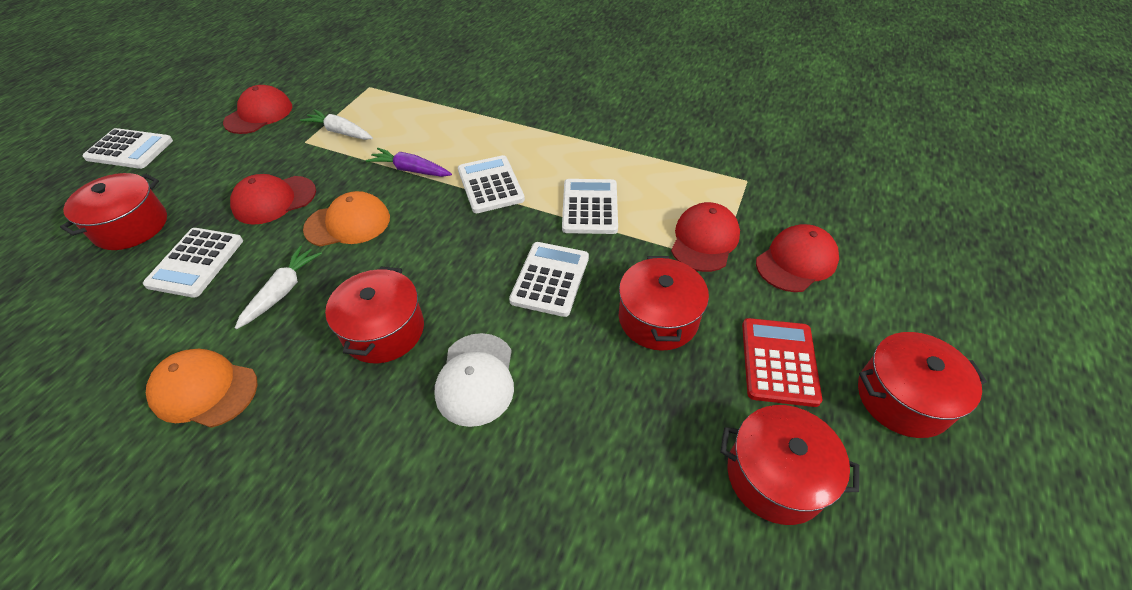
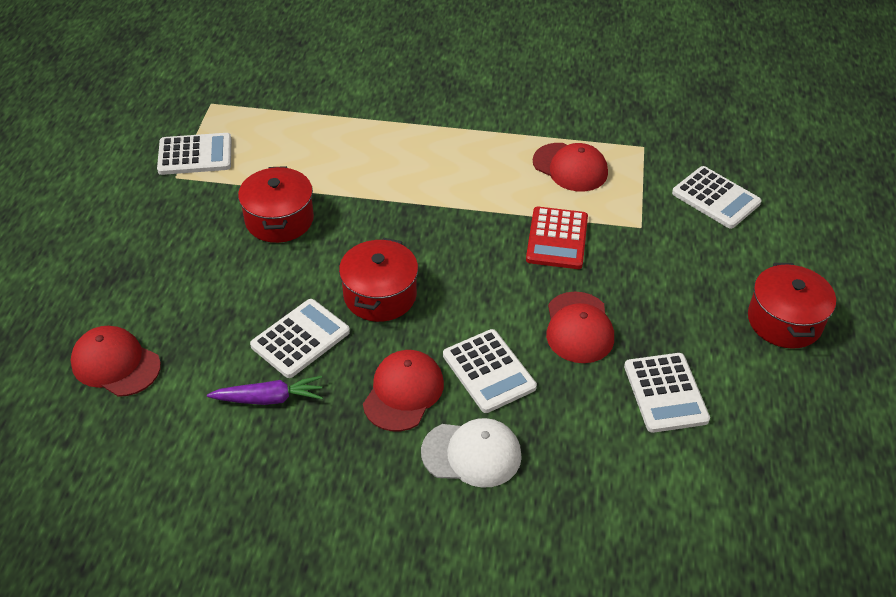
orange cap: [146,349,258,428] [303,191,390,247] = 2 -> none = 0
red pot: [60,173,167,250] [325,267,424,363] [619,256,709,351] [720,405,859,525] [858,332,987,438] = 5 -> [238,166,314,243] [339,238,418,322] [748,263,836,349] = 3
white carrot: [235,246,322,329] [300,109,373,140] = 2 -> none = 0

